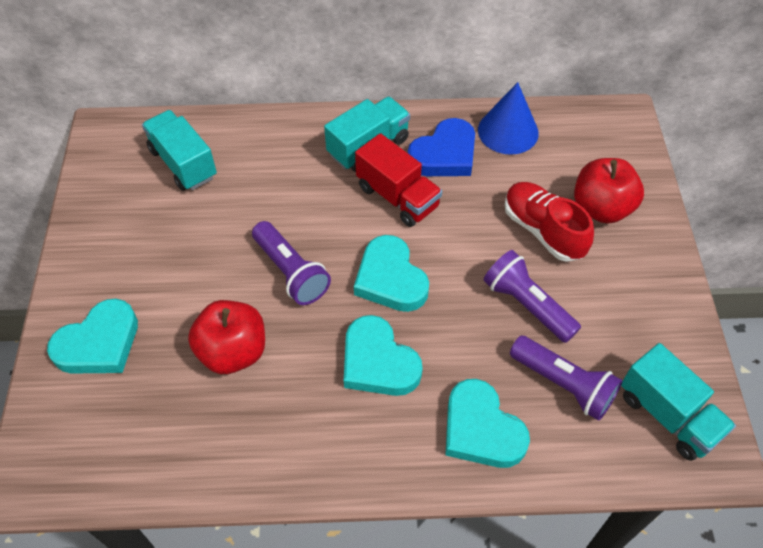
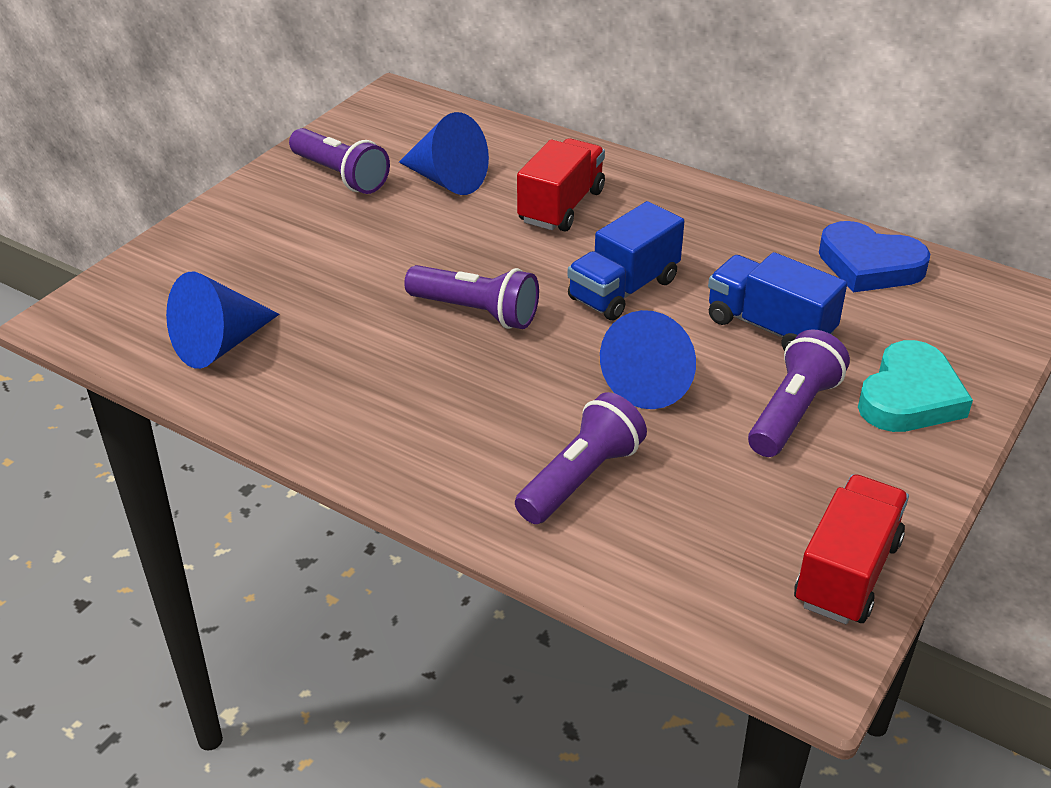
blue cone: [478,82,539,155] = 1 -> [166,272,280,369] [399,112,489,195] [600,310,696,409] = 3
blue truck: none = 0 -> [567,201,684,320] [708,252,847,351] = 2
purple flashlight: [252,221,331,305] [484,250,581,343] [510,336,622,421] = 3 -> [289,128,390,194] [404,265,539,329] [515,392,647,524] [748,329,850,457] = 4
red apple: [188,300,265,374] [574,158,644,224] = 2 -> none = 0
red shoe: [504,182,594,262] = 1 -> none = 0
red truck: [355,133,442,227] = 1 -> [517,138,605,231] [794,474,909,624] = 2
turquoise heart: [47,299,138,374] [344,315,423,396] [354,235,429,312] [445,379,530,468] = 4 -> [858,340,973,432] = 1
turquoise truck: [142,110,217,191] [324,97,410,172] [621,343,736,461] = 3 -> none = 0

